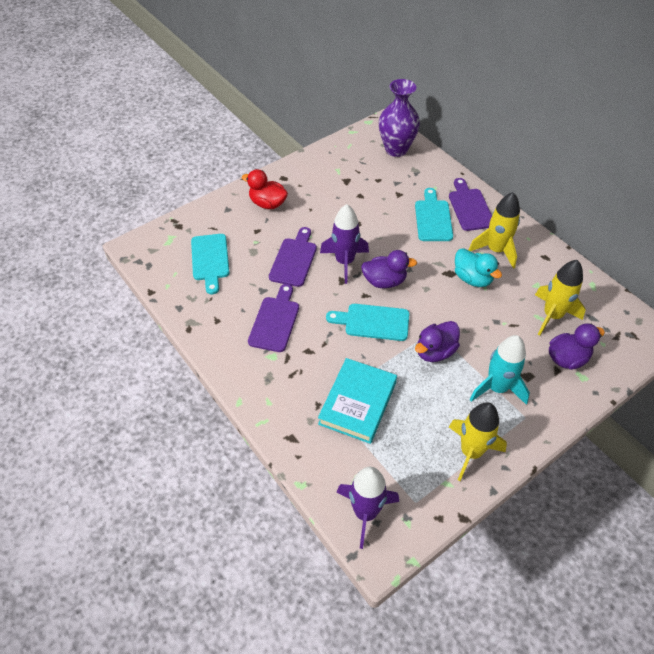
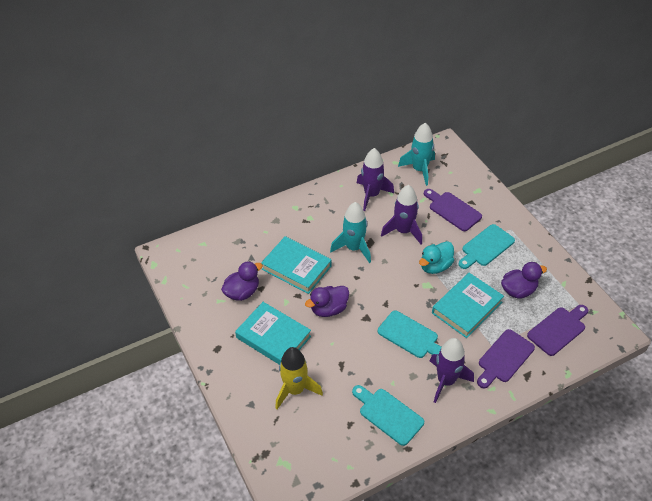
purple rocket: [320,204,369,284] [337,467,399,549] = 2 -> [357,148,394,211] [381,185,422,245] [430,338,474,403] = 3
purple vase: [379,79,420,157] = 1 -> none = 0
red duck: [242,169,288,209] = 1 -> none = 0
turquoise book: [318,358,397,444] = 1 -> [235,302,311,365] [261,236,332,294] [432,273,504,338] = 3
turquoise rocket: [470,335,530,405] = 1 -> [330,202,371,263] [398,123,435,186] = 2
yellow rocket: [449,402,507,481] [469,192,520,269] [535,260,585,336] = 3 -> [275,347,323,409] = 1

